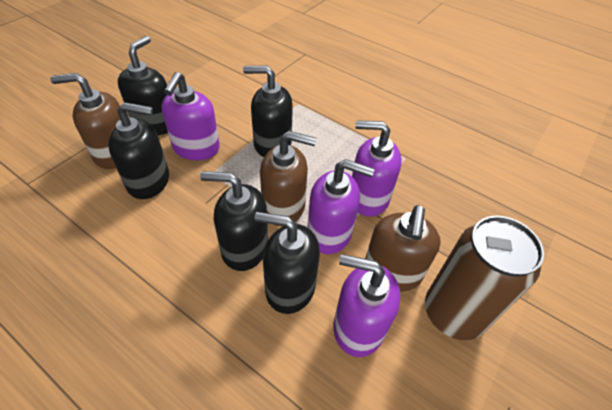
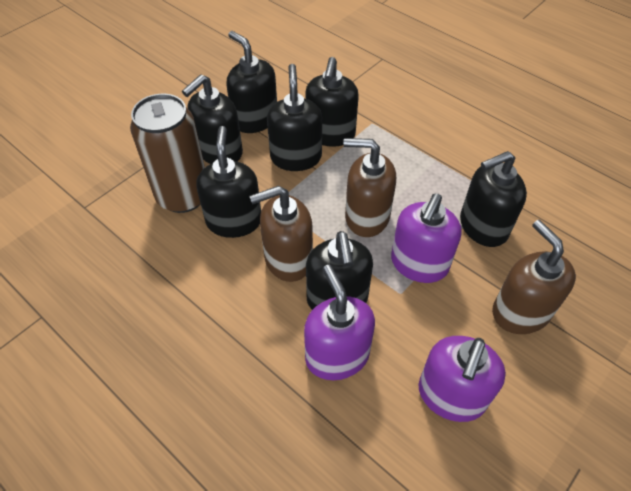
black soap dispenser: [108,102,169,199] [118,36,168,135] [200,171,268,271] [243,65,293,157] [254,212,320,314] = 5 -> [182,74,243,164] [196,126,261,238] [226,31,277,133] [267,64,322,171] [305,57,359,147] [306,231,373,310] [460,151,527,247] = 7
purple soap dispenser: [162,72,220,160] [307,159,375,254] [333,254,400,357] [352,120,402,217] = 4 -> [304,265,375,380] [391,194,462,283] [418,336,506,422] = 3

